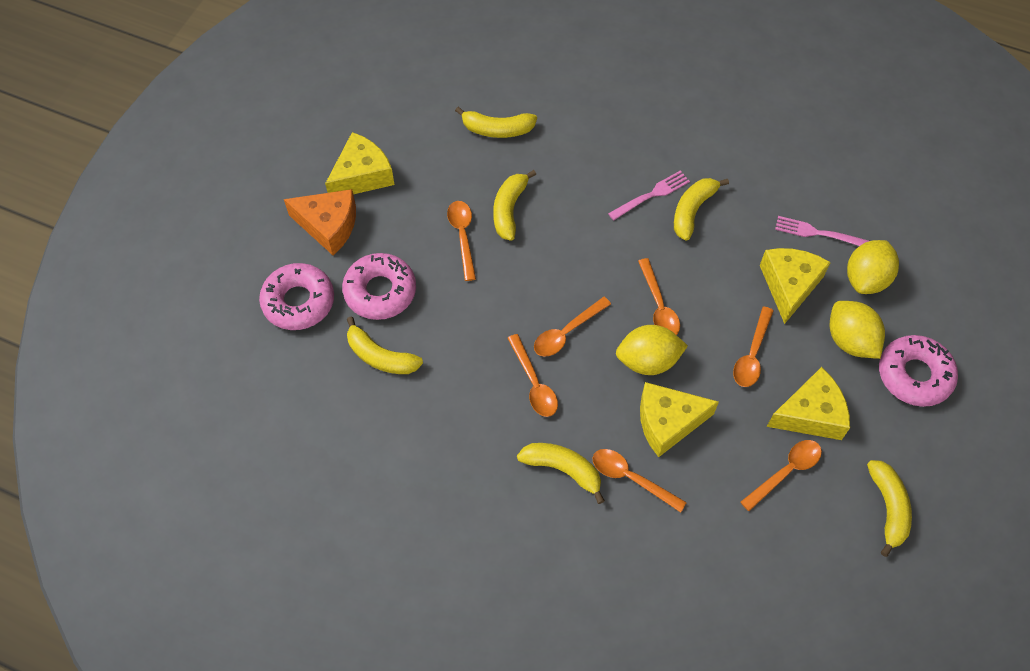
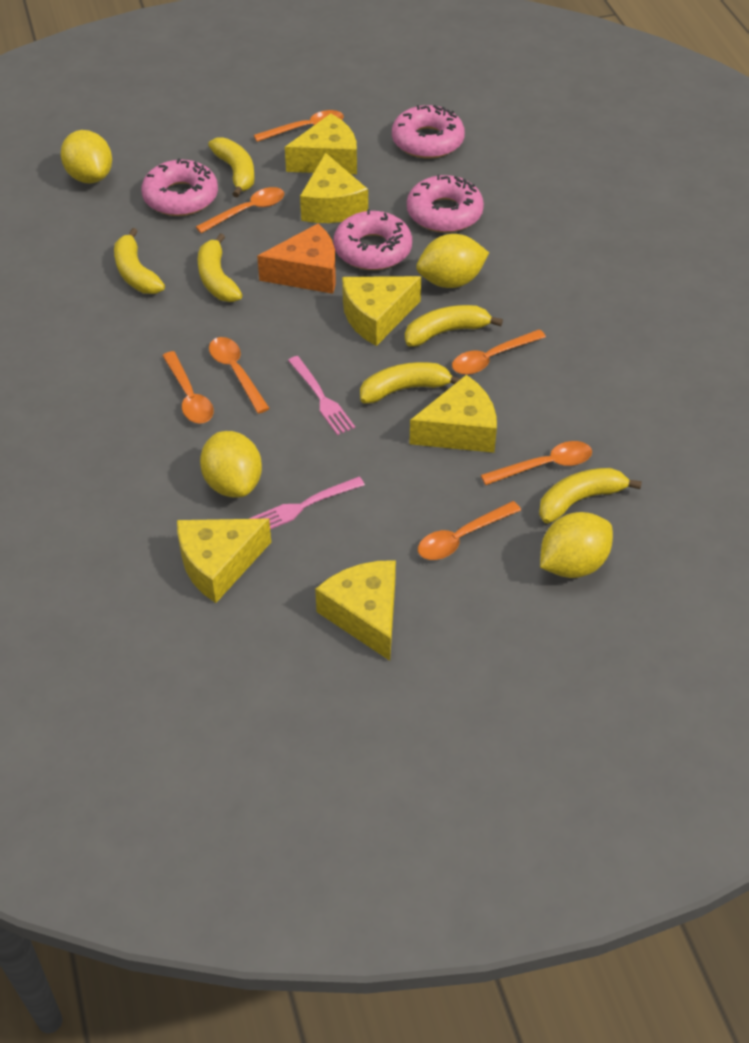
pink donut: [259,263,334,330] [342,253,416,320] [879,335,958,407] = 3 -> [141,158,218,216] [333,209,412,270] [392,105,465,159] [407,174,484,233] = 4
yellow cheese: [325,132,394,194] [640,382,719,457] [760,248,831,324] [767,367,850,440] = 4 -> [177,519,271,603] [285,114,357,174] [300,153,368,223] [315,560,396,661] [342,276,421,346] [409,375,497,453] = 6
yellow lemon: [616,325,688,375] [830,301,885,359] [847,240,899,294] = 3 -> [61,130,112,184] [200,431,262,497] [416,234,489,288] [540,512,613,578] = 4

